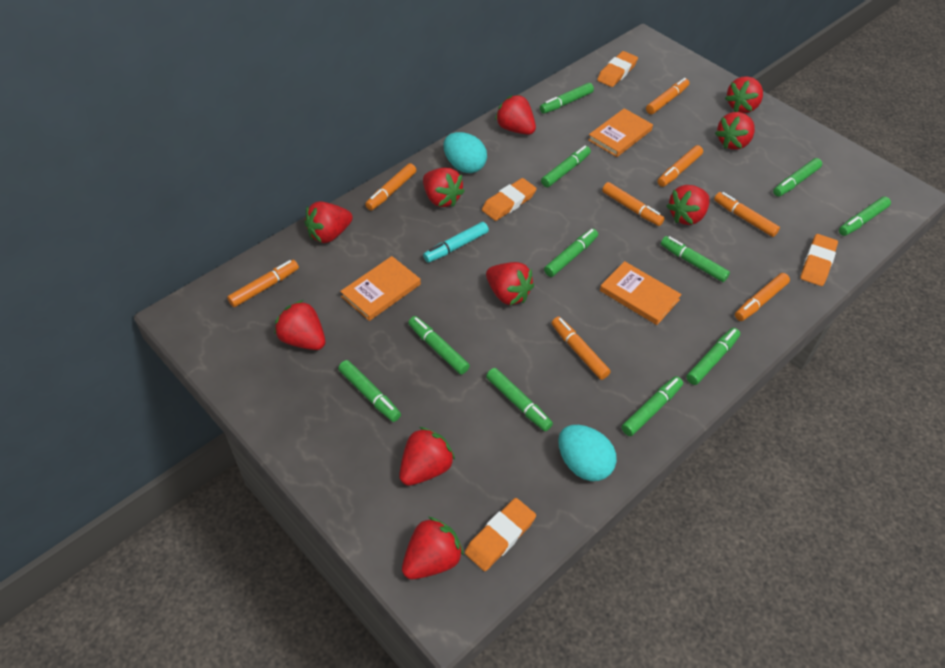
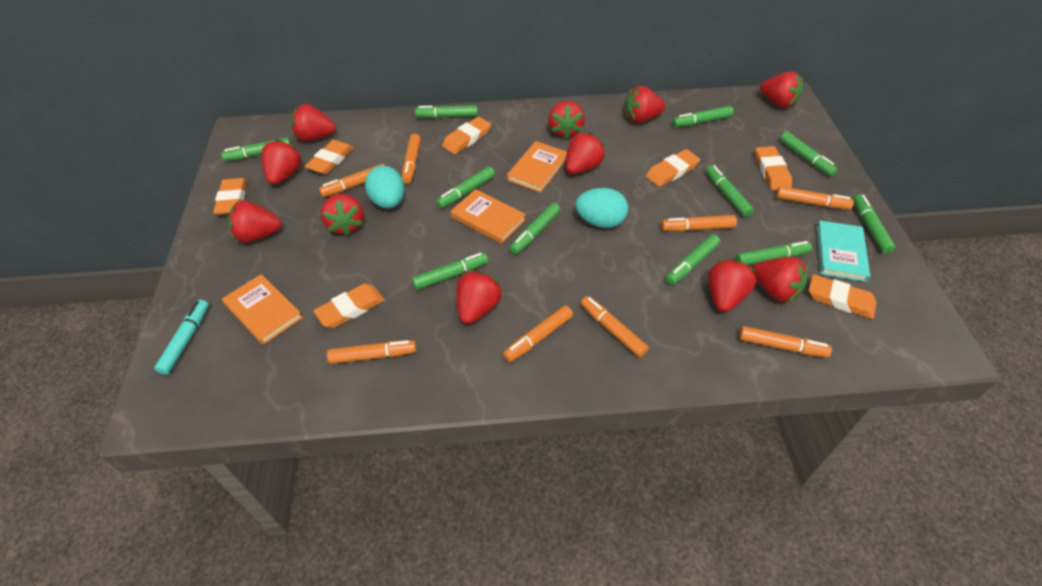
orange eraser: [465,498,536,571] [482,178,537,221] [597,51,638,87] [800,234,838,286] = 4 -> [213,178,247,215] [305,140,354,175] [313,283,385,328] [442,117,491,154] [646,149,700,187] [755,146,792,190] [809,274,877,319] = 7
red strawberry: [275,300,325,350] [304,201,353,243] [399,427,455,486] [402,517,464,579] [423,168,465,207] [486,262,534,305] [495,95,536,135] [667,185,710,225] [715,112,755,150] [725,76,763,113] = 10 -> [228,201,282,243] [261,139,302,185] [291,104,336,141] [321,194,364,236] [457,271,502,324] [548,101,585,139] [566,132,605,174] [624,86,666,123] [708,259,756,312] [752,257,808,302] [760,72,803,108] = 11
turquoise book: none = 0 -> [816,221,870,282] = 1

